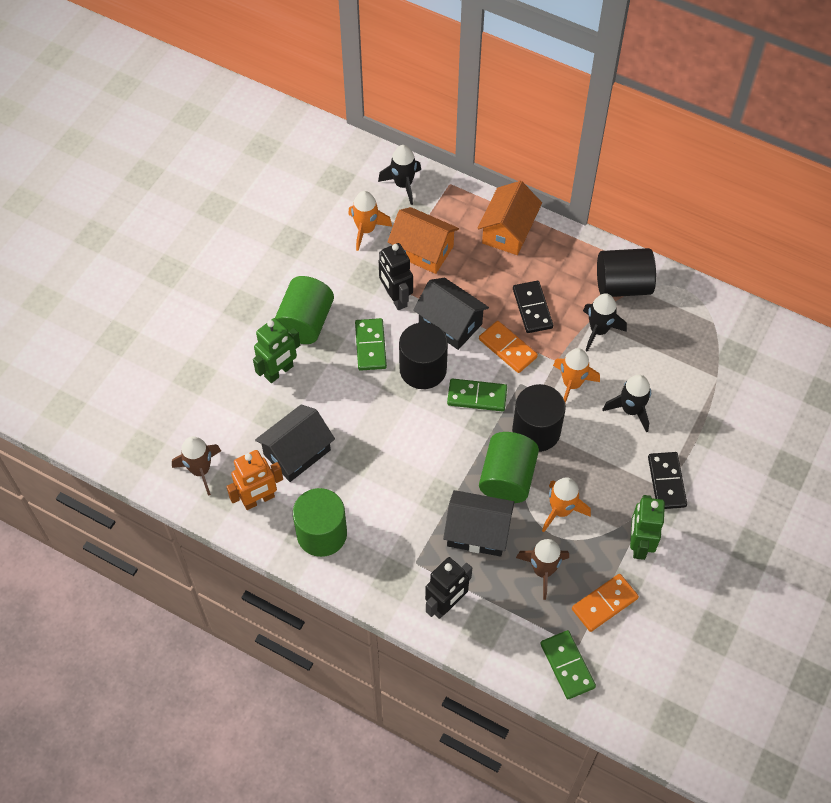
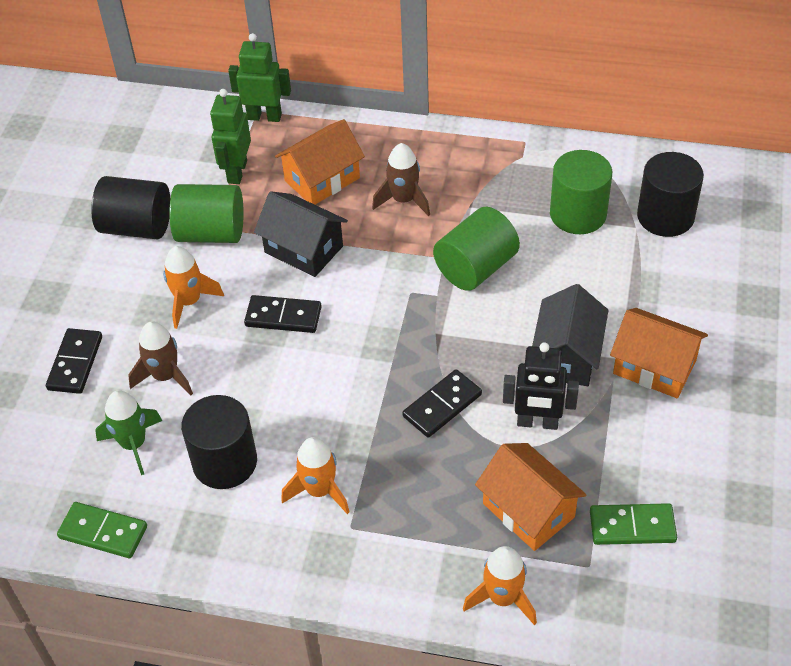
black domino: [513,281,553,333] [648,452,687,509] = 2 -> [46,328,102,394] [244,295,322,333] [403,369,482,438] = 3
black house: [255,405,335,482] [413,278,489,350] [443,490,514,557] = 3 -> [254,191,348,277] [532,284,609,386] = 2
black robot: [379,243,413,310] [425,557,472,619] = 2 -> [503,342,579,430] = 1
black rocket: [378,145,421,205] [583,293,627,352] [602,374,651,432] = 3 -> none = 0
green domino: [355,318,387,371] [447,378,507,412] [540,630,596,699] = 3 -> [57,502,147,558] [590,503,677,545] = 2
green rocket: none = 0 -> [95,390,162,475] = 1
orange domino: [479,321,538,373] [572,574,639,632] = 2 -> none = 0
orange house: [387,207,459,274] [477,181,542,255] = 2 -> [275,119,365,205] [475,443,587,551] [610,308,708,398] = 3
orange robot: [226,450,283,510] = 1 -> none = 0

